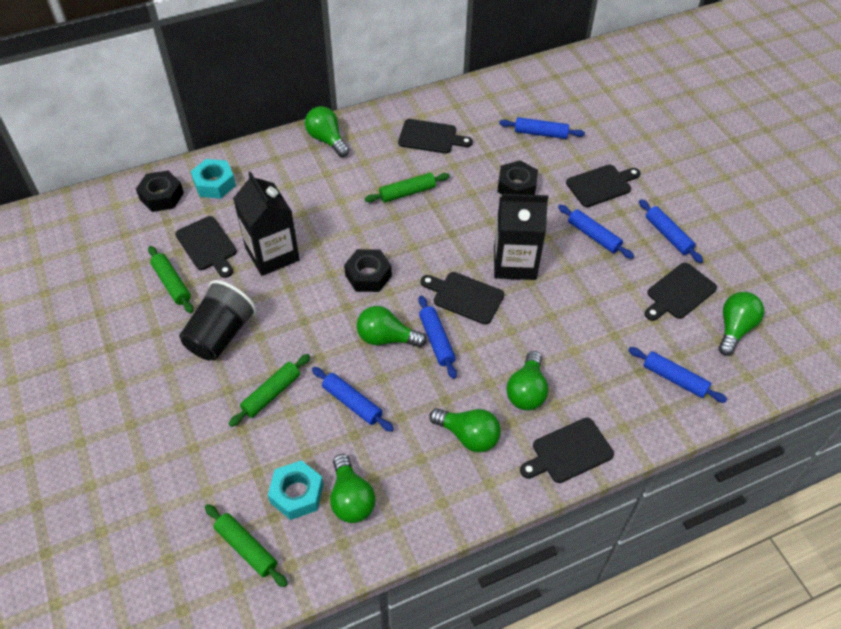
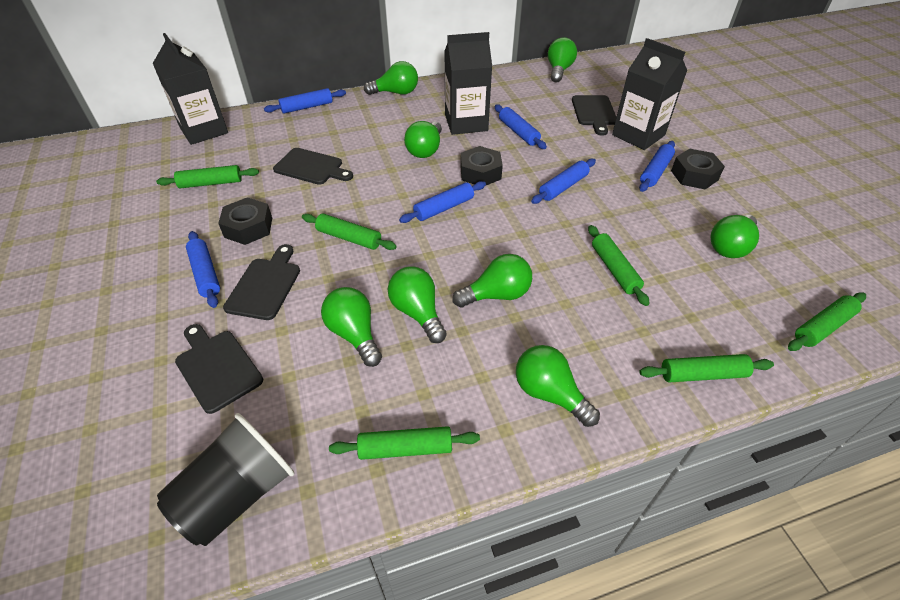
black carton: [233,171,300,276] [494,194,548,280] = 2 -> [153,33,228,145] [444,32,492,135] [612,38,687,150] = 3
black cutting board: [175,216,237,278] [398,119,473,153] [421,272,504,325] [520,418,614,483] [566,165,641,207] [645,263,717,321] = 6 -> [175,324,263,414] [223,244,300,320] [273,148,353,185] [572,95,616,136] = 4
green light bulb: [305,106,349,157] [330,454,376,523] [357,306,427,347] [429,408,501,452] [506,351,549,410] [718,292,764,356] = 6 -> [321,287,382,367] [364,61,418,95] [388,267,447,343] [404,121,442,158] [452,254,532,308] [516,345,600,427] [548,37,577,83] [711,215,759,258] = 8
green rolling pin: [148,246,193,313] [205,504,288,587] [229,354,310,427] [365,173,450,202] = 4 -> [156,165,259,188] [302,214,397,250] [329,426,480,460] [588,225,650,306] [639,354,774,383] [788,292,866,351] = 6
turquoise nut: [191,159,236,199] [268,460,323,520] = 2 -> none = 0

